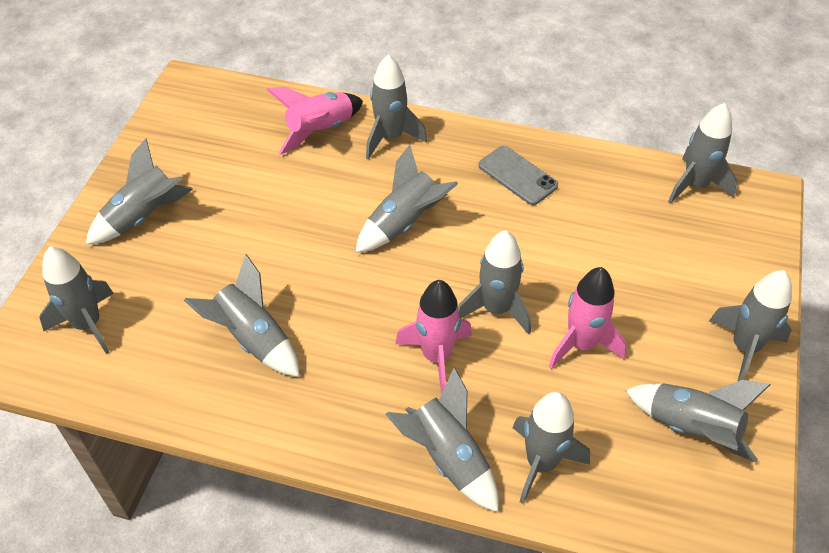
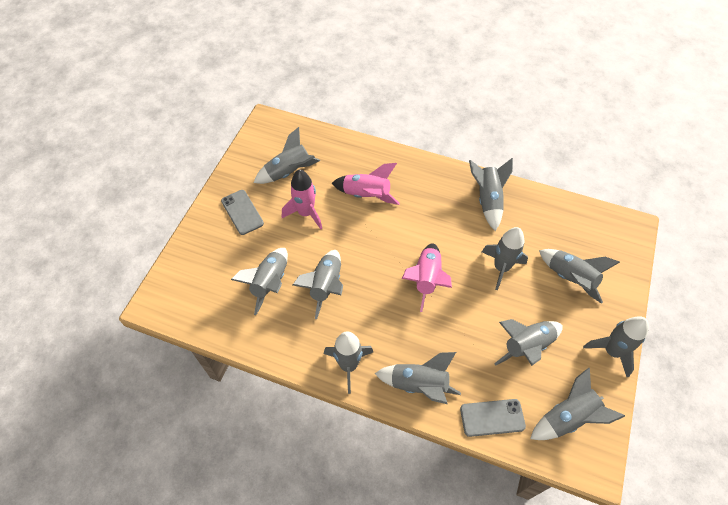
grey phone: [478,146,558,205] = 1 -> [221,190,264,235] [460,399,526,437] = 2

